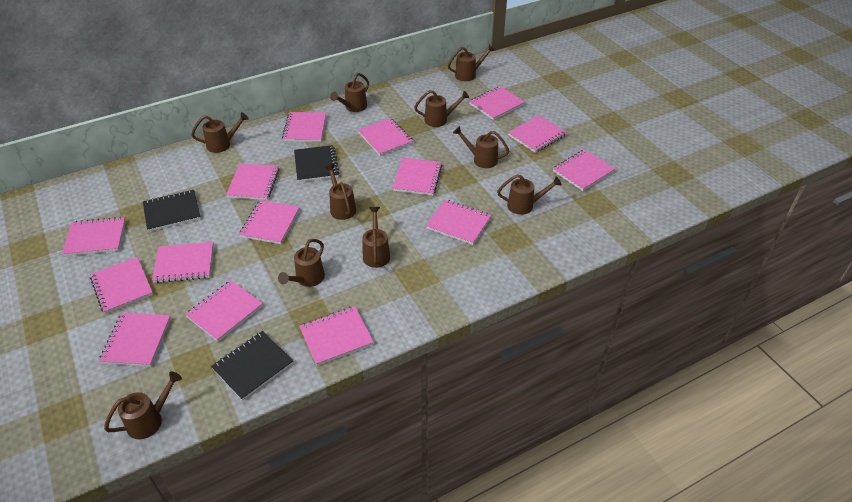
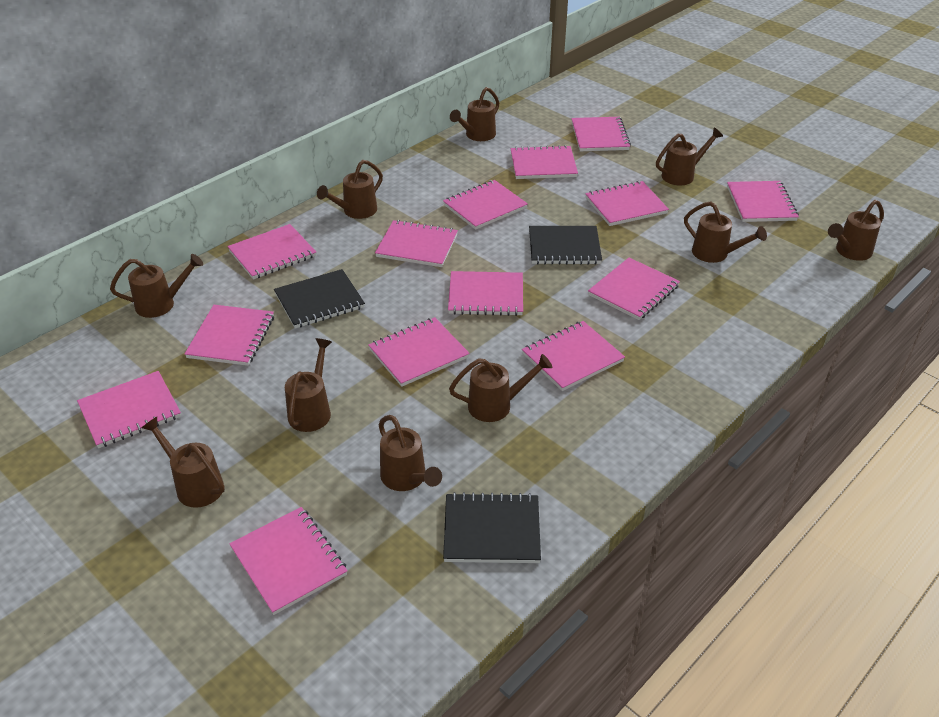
pink notebook: [62,217,126,256] [90,257,153,314] [99,313,171,366] [152,242,214,283] [185,280,263,342] [226,163,280,200] [239,200,300,244] [282,112,326,142] [299,306,374,366] [358,118,413,156] [392,158,442,196] [426,200,491,245] [469,86,525,120] [508,115,567,153] [553,149,615,191] = 15 -> [77,371,181,448] [185,305,274,366] [228,224,316,280] [229,507,347,615] [368,317,470,387] [375,220,458,267] [443,180,528,230] [448,271,523,316] [511,145,578,179] [522,321,625,391] [571,117,631,151] [585,181,669,226] [588,258,680,320] [727,181,799,222] = 14

